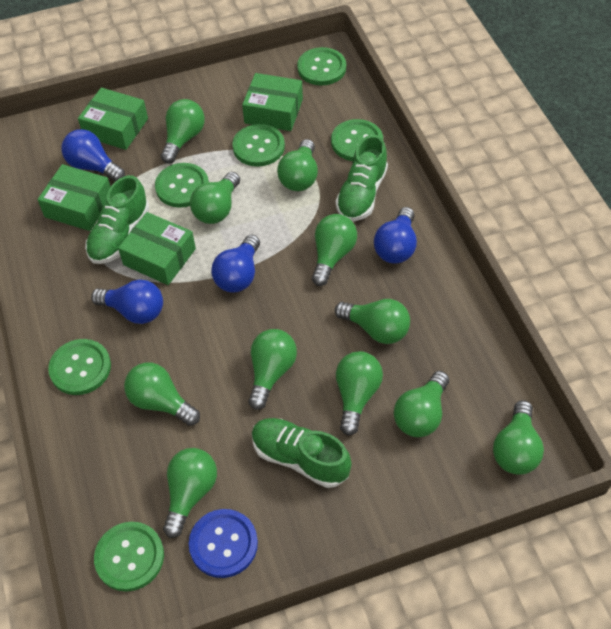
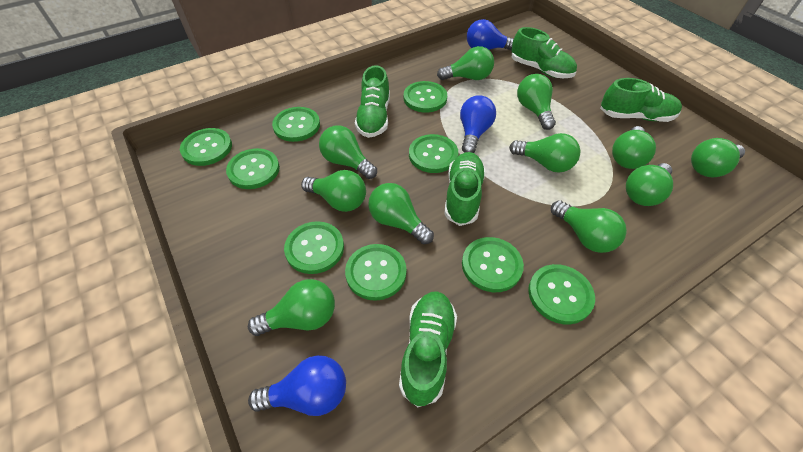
blue button: [189,509,258,578] = 1 -> none = 0
blue light bulb: [62,129,125,182] [91,279,163,324] [211,235,260,293] [374,207,417,264] = 4 -> [248,355,346,416] [460,95,496,153] [467,19,513,50] = 3
green box: [37,164,111,231] [78,88,148,150] [118,212,196,285] [242,73,303,131] = 4 -> none = 0
green button: [48,339,111,395] [94,522,164,592] [155,163,209,208] [232,124,285,167] [297,47,346,86] [331,119,383,161] = 6 -> [180,128,232,166] [226,148,280,189] [272,107,320,142] [284,221,344,274] [345,244,407,301] [404,81,447,113] [409,134,458,173] [462,237,524,292] [528,264,595,324] = 9
green shoe: [85,175,149,264] [252,418,352,488] [336,135,388,221] = 3 -> [355,65,390,138] [399,291,457,407] [444,152,486,226] [511,27,577,78] [600,78,682,122] = 5

